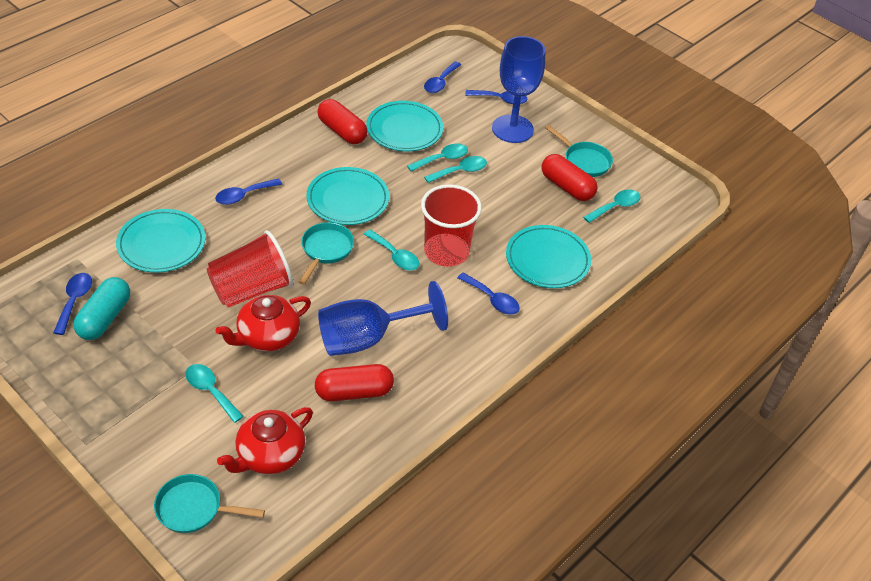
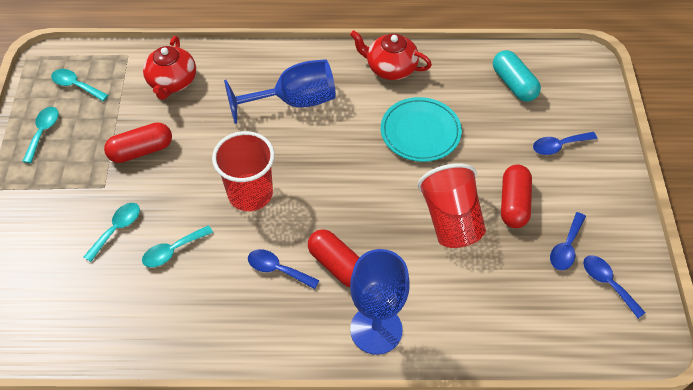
blue spoon: [53,273,92,335] [215,178,282,205] [424,61,461,93] [457,272,520,315] [465,90,528,104] = 5 -> [248,249,320,289] [533,132,597,155] [550,212,586,270] [583,256,646,318] = 4
turquoise pan: [154,474,265,533] [299,222,354,285] [545,125,613,177] = 3 -> none = 0
turquoise plate: [116,209,205,273] [306,167,389,225] [366,101,443,151] [506,225,591,288] = 4 -> [381,97,462,162] = 1
turquoise spoon: [185,364,244,423] [364,229,419,271] [407,143,468,172] [424,156,487,183] [583,189,641,223] = 5 -> [22,107,59,163] [51,69,108,101] [84,203,140,262] [142,225,213,267] = 4

